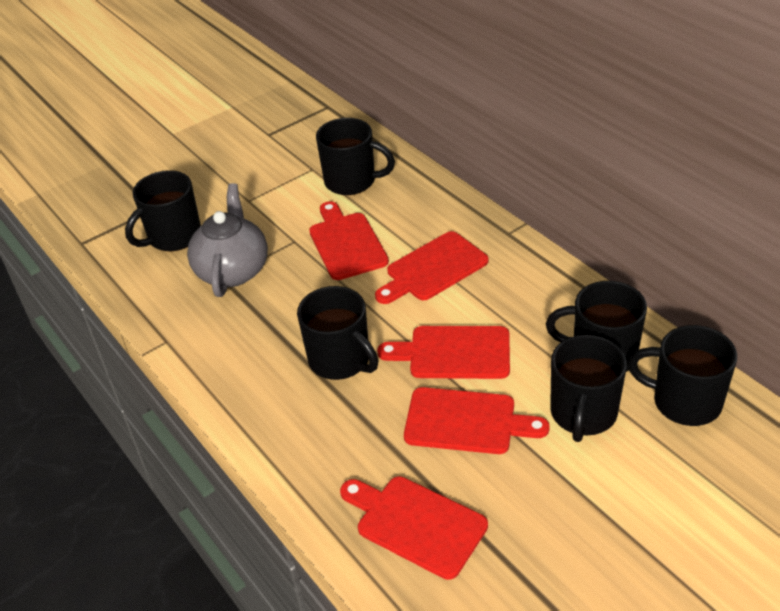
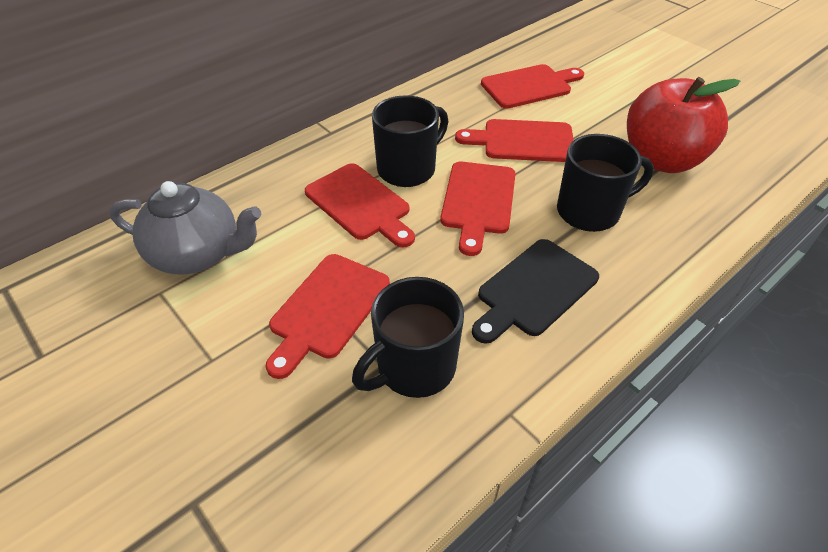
black cutting board: none = 0 -> [472,239,599,344] = 1
black mug: [125,170,201,251] [297,286,378,380] [316,118,395,195] [546,281,647,372] [550,334,627,442] [628,325,737,426] = 6 -> [352,277,464,398] [372,95,448,187] [557,134,654,232] = 3
red apple: none = 0 -> [627,77,740,173] = 1

